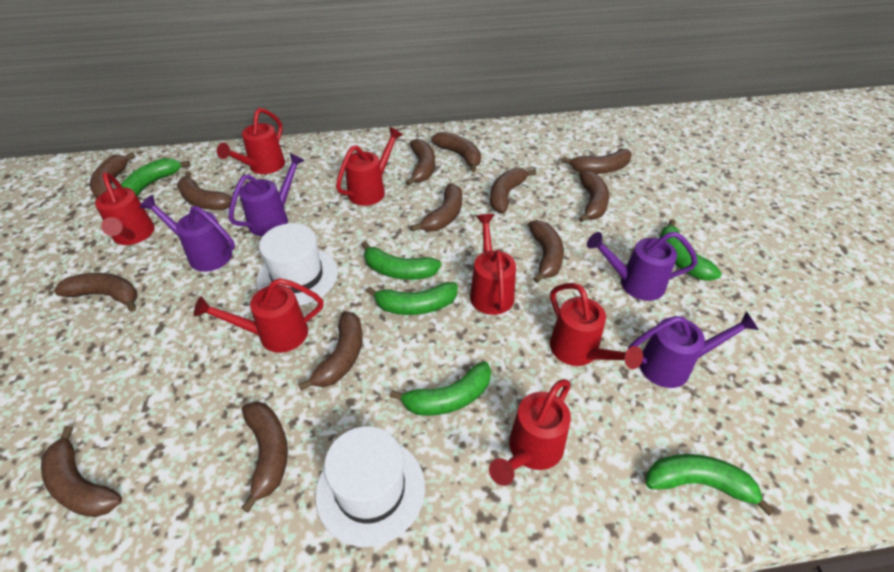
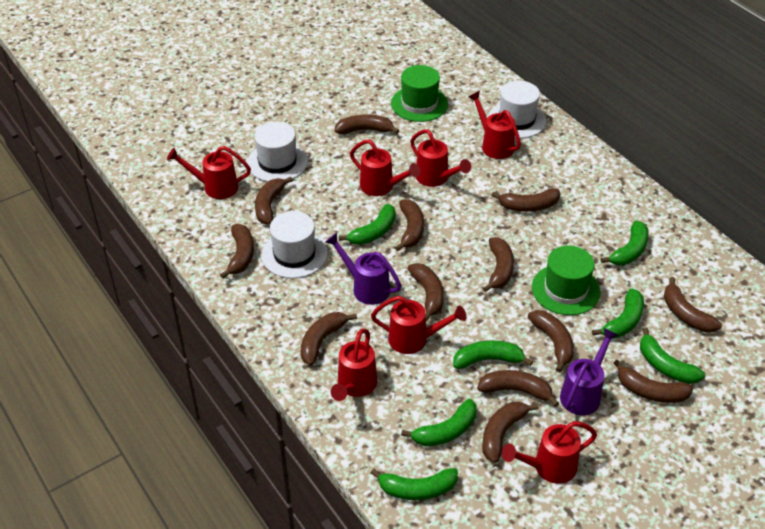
green banana: [121,158,190,196] [361,241,441,280] [366,282,457,315] [389,361,491,416] [646,454,775,516] [659,219,722,281] = 6 -> [339,204,396,245] [370,468,458,500] [401,399,477,446] [453,340,533,369] [592,288,644,338] [600,221,649,265] [640,327,705,384] = 7
green hat: none = 0 -> [391,65,448,122] [532,245,601,315] = 2
purple watering can: [140,195,235,272] [229,153,305,236] [587,232,698,301] [628,311,759,388] = 4 -> [325,233,401,305] [560,328,618,415] = 2
white hat: [256,223,338,306] [315,426,425,547] = 2 -> [247,122,308,182] [261,211,328,278] [488,81,546,138] = 3

